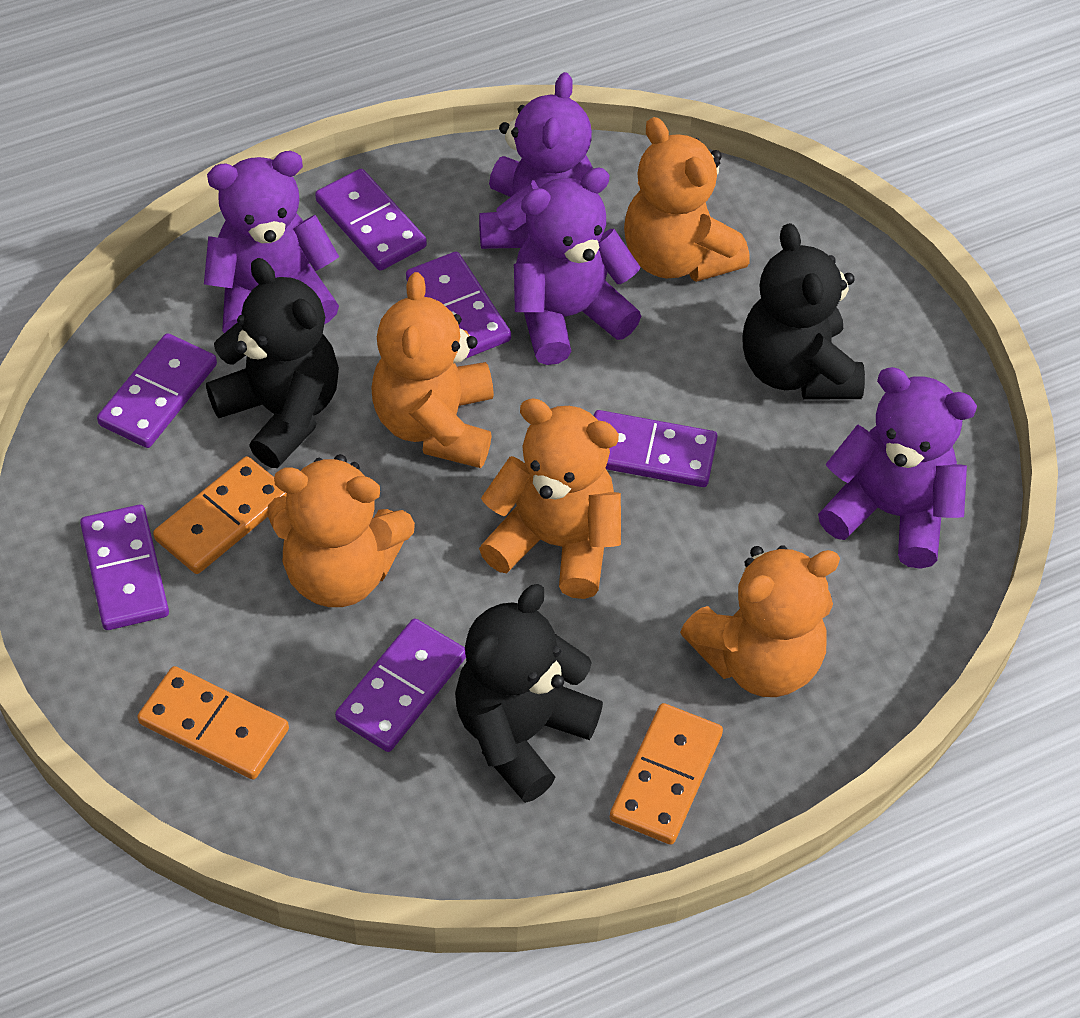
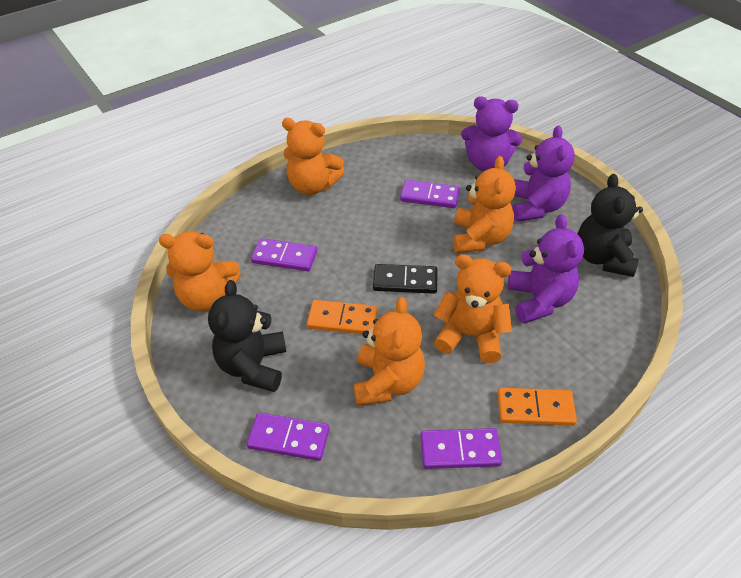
black domino: none = 0 -> [373,264,437,294] = 1
black teddy bear: [206,258,339,468] [455,584,603,803] [742,223,865,399] = 3 -> [208,280,286,392] [578,174,643,277] = 2
orange domino: [137,666,289,780] [153,456,287,574] [610,703,723,845] = 3 -> [307,300,377,334] [498,388,577,426] = 2
purple domino: [80,505,169,630] [97,333,217,448] [315,169,427,271] [335,618,466,752] [406,252,511,359] [594,410,718,487] = 6 -> [246,413,329,461] [251,238,317,271] [400,180,460,208] [420,428,502,469] = 4
purple teddy bear: [204,151,339,333] [479,72,593,249] [514,167,641,365] [818,367,977,569] = 4 -> [461,97,522,172] [508,214,584,323] [512,125,575,222] = 3

